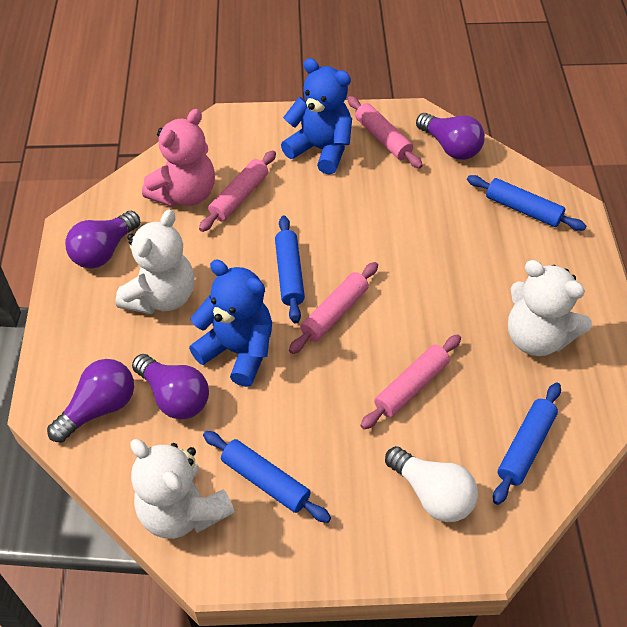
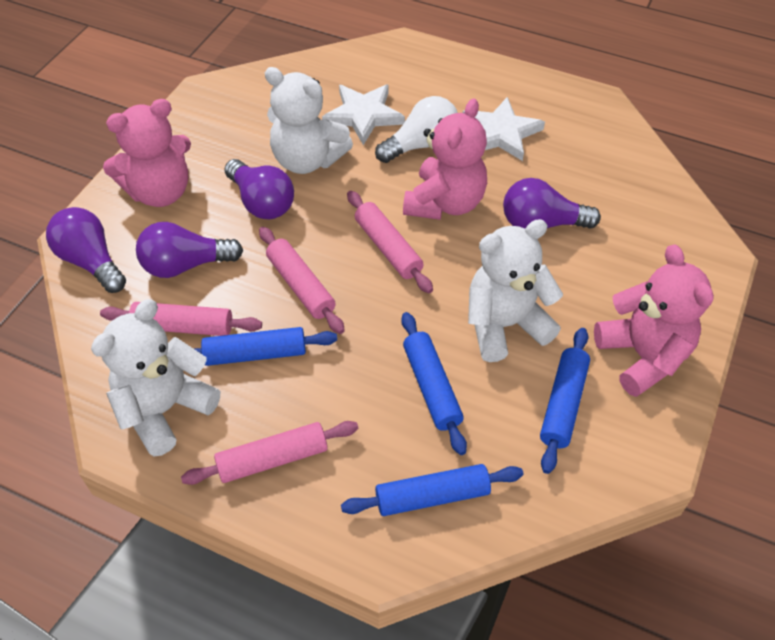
blue teddy bear: [189,260,272,387] [281,58,352,175] = 2 -> none = 0
pink teddy bear: [142,109,215,207] = 1 -> [103,99,191,207] [403,98,487,220] [594,244,714,397] = 3
white star: none = 0 -> [322,84,405,145] [463,97,545,161] = 2

